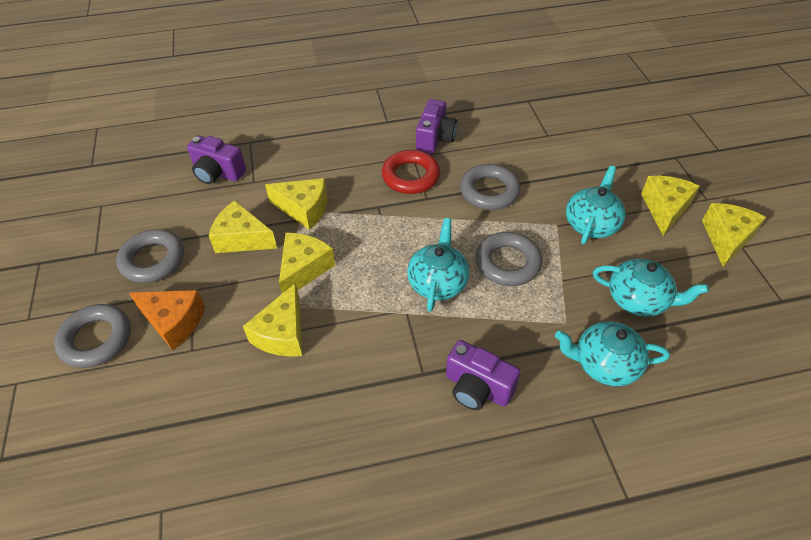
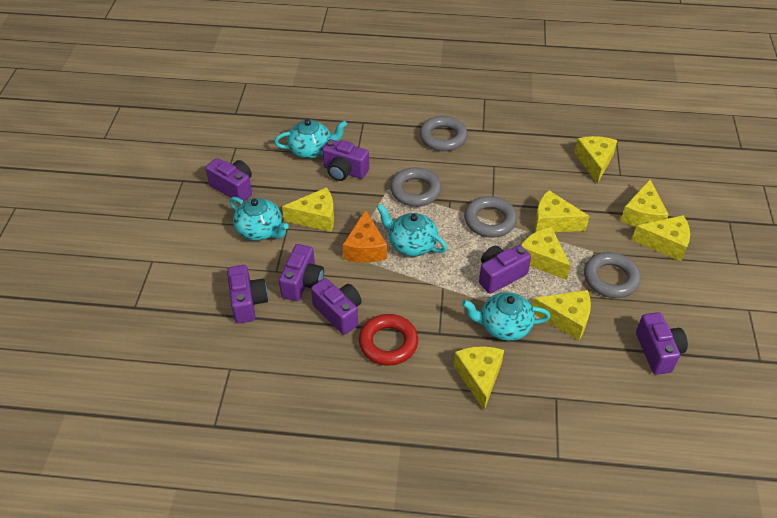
purple camera: [187,136,246,184] [416,99,457,154] [446,340,520,410] = 3 -> [205,158,252,202] [227,265,268,324] [279,244,324,301] [311,278,362,335] [322,139,369,181] [479,245,531,294] [636,312,688,375] = 7
yellow cheese: [209,200,277,253] [243,283,302,357] [265,178,327,230] [279,233,335,293] [641,176,700,236] [702,203,766,267] = 6 -> [282,187,334,232] [454,346,504,410] [521,227,571,280] [532,290,591,340] [534,190,590,232] [574,136,618,184] [621,179,669,227] [632,215,690,261] = 8

